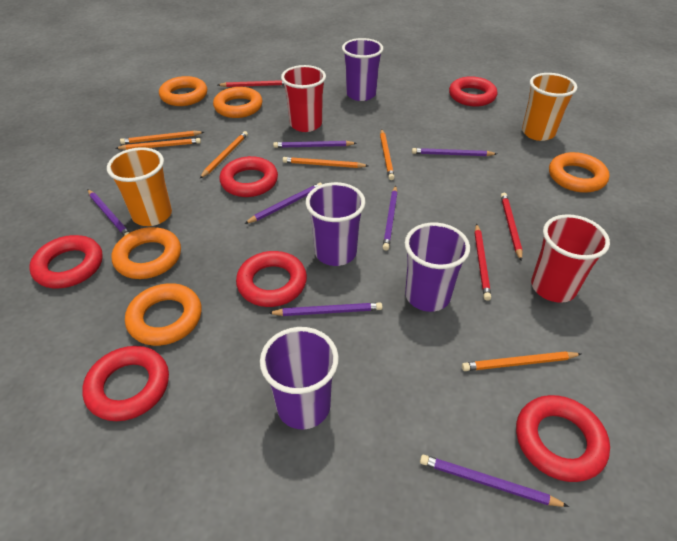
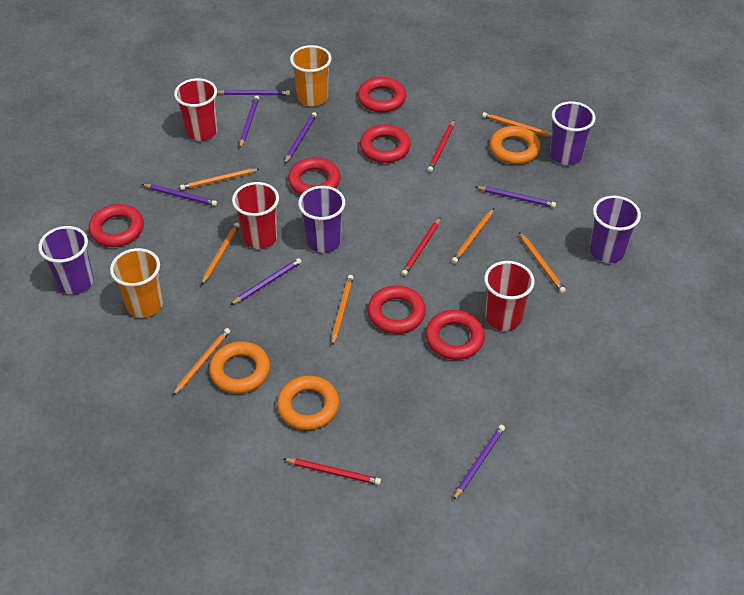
orange pencil: [115,138,201,150] [120,131,204,144] [200,131,248,178] [283,157,368,168] [380,129,395,180] [462,351,581,371] = 6 -> [173,328,230,396] [180,169,259,190] [201,223,240,285] [332,275,354,345] [452,209,494,263] [482,112,552,137] [519,232,566,293] = 7
orange ring: [112,227,181,279] [125,283,202,346] [159,76,207,106] [213,87,263,118] [549,152,609,193] = 5 -> [209,341,270,394] [277,375,339,430] [490,126,541,164] = 3
red cup: [281,65,326,132] [531,214,610,303] = 2 -> [174,78,218,141] [232,182,279,249] [484,261,535,331] = 3

